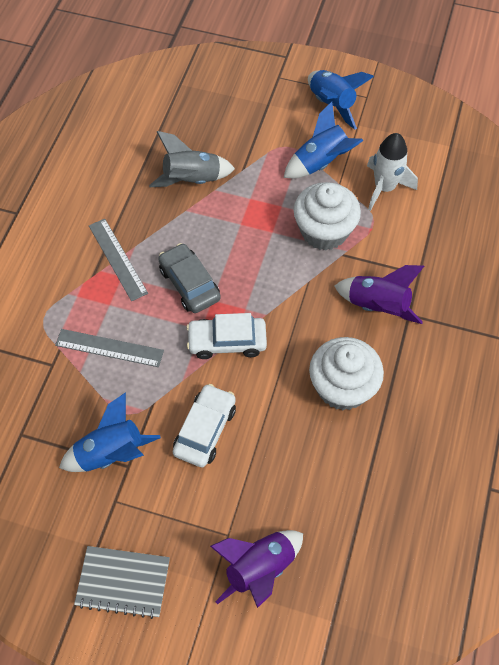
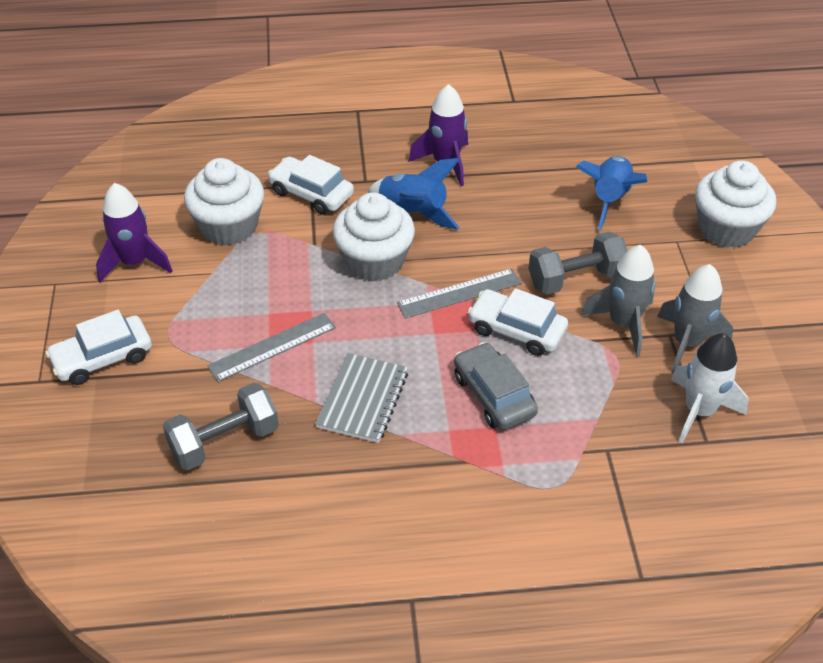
blue rocket: [59,392,161,472] [284,102,363,178] [308,70,374,130] = 3 -> [368,158,460,230] [576,156,647,230] = 2
grey dumbbell: none = 0 -> [163,383,279,470] [528,231,628,294] = 2
grey rocket: [149,131,235,187] = 1 -> [581,245,656,356] [657,264,733,373] = 2
white car: [173,384,236,468] [186,313,267,359] = 2 -> [46,310,152,385] [268,155,354,215] [468,288,568,356] = 3
white cupcake: [294,182,361,251] [309,337,384,410] = 2 -> [184,158,264,245] [333,192,415,282] [695,160,776,248] = 3

